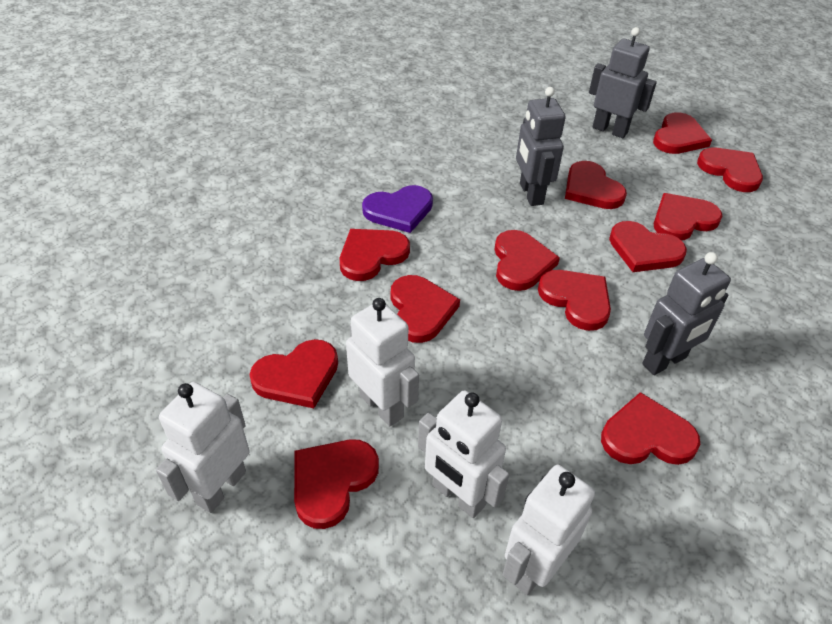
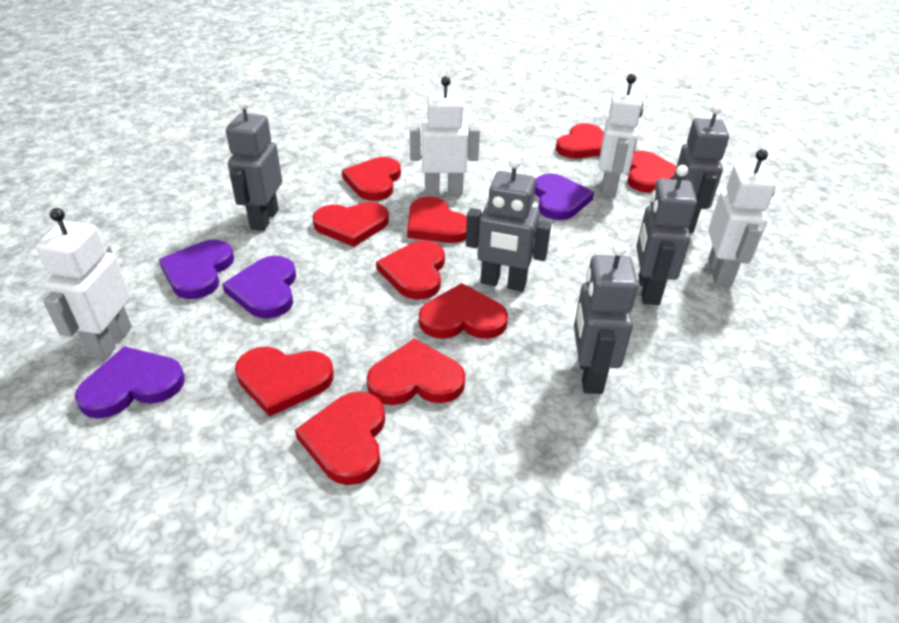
grey robot: [516,87,566,206] [589,27,657,138] [642,252,731,375] = 3 -> [226,99,282,231] [466,157,551,292] [574,242,638,394] [636,165,697,305] [673,104,729,233] = 5
purple heart: [362,185,433,233] = 1 -> [75,346,185,419] [159,240,234,299] [222,256,296,318] [535,173,594,220] = 4
red heart: [250,339,338,408] [294,439,379,529] [340,229,410,281] [391,275,460,343] [495,230,560,291] [538,270,611,331] [565,161,627,209] [601,392,700,465] [609,221,687,272] [653,112,712,154] [653,193,722,241] [697,148,763,192] = 12 -> [235,347,334,417] [295,391,385,485] [313,202,389,247] [342,157,401,201] [367,338,465,405] [376,240,445,300] [407,196,467,243] [419,283,508,339] [556,123,604,158] [627,151,677,193] = 10

